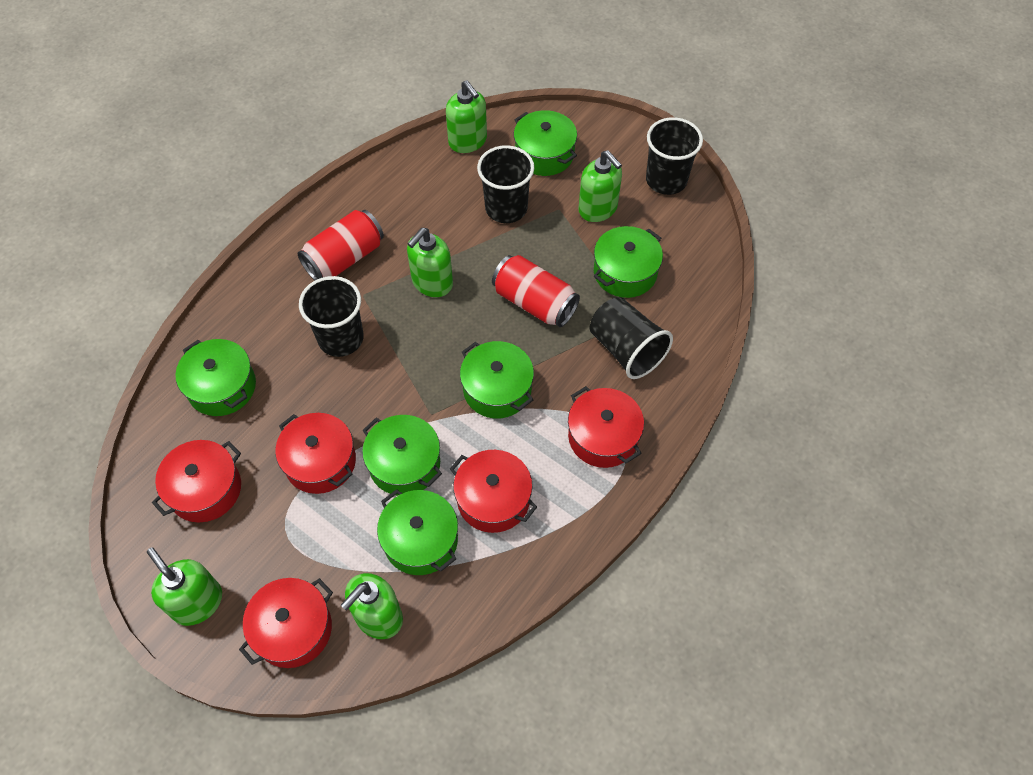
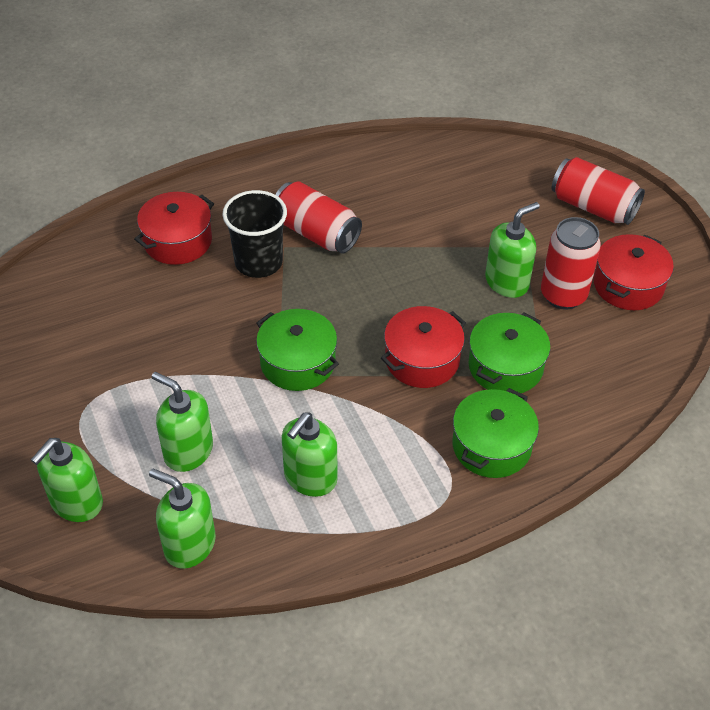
black cup: [299,276,364,357] [477,145,534,223] [590,297,673,379] [646,117,703,195] = 4 -> [223,190,287,278] = 1
green pot: [175,339,256,416] [362,415,442,496] [377,489,458,575] [460,341,534,419] [514,110,577,176] [594,226,663,298] = 6 -> [256,309,339,391] [453,388,539,478] [469,313,550,393] = 3
red can: [297,210,384,280] [492,255,580,327] = 2 -> [275,181,362,254] [541,217,601,310] [551,157,645,225] = 3
red pot: [152,440,241,522] [239,578,333,668] [275,413,356,494] [450,450,537,533] [568,386,644,468] = 5 -> [134,192,214,265] [381,306,466,388] [594,234,674,310] = 3

